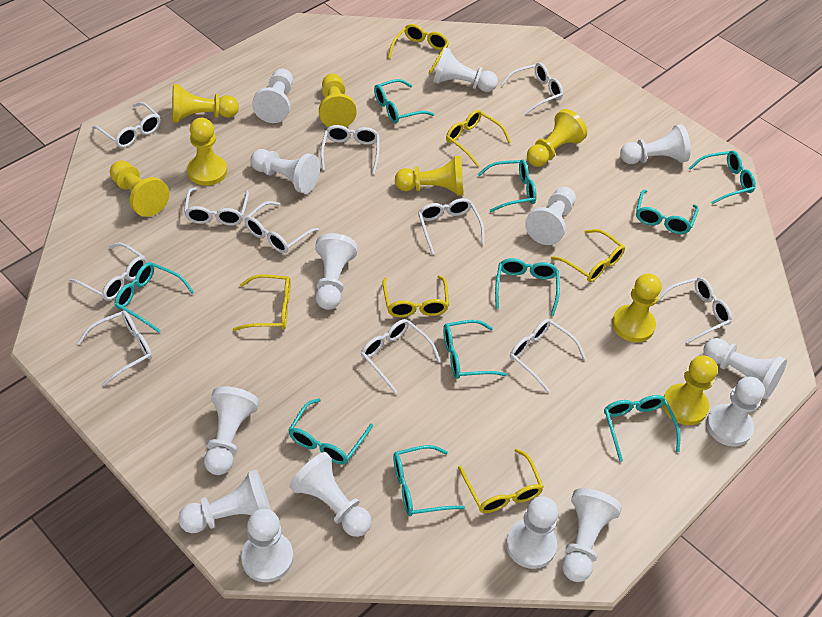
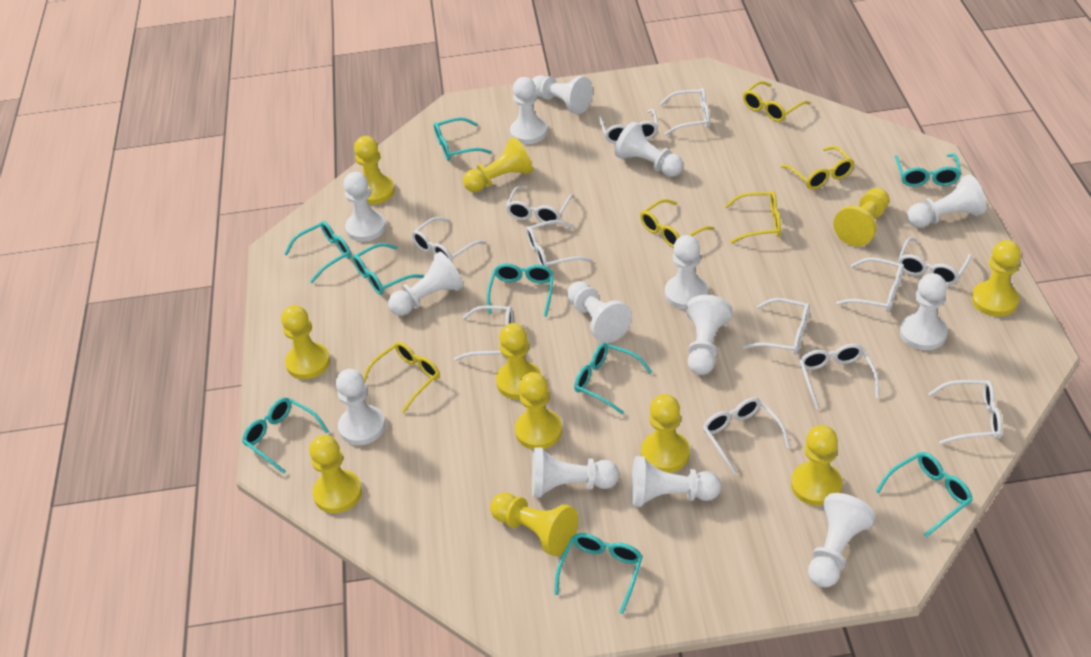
turquoise glasses: [115,262,194,333] [289,398,373,464] [374,79,434,123] [393,445,465,516] [443,320,507,379] [477,159,536,212] [495,258,560,316] [604,395,680,462] [636,190,699,234] [689,150,756,204] = 10 -> [242,398,329,474] [284,221,352,283] [353,243,425,295] [434,117,492,161] [487,263,554,317] [554,533,643,614] [574,343,652,415] [876,452,973,538] [895,154,961,187] = 9
white glasses: [69,243,146,301] [78,311,152,386] [92,102,161,148] [184,187,249,226] [244,201,319,253] [321,125,380,174] [361,319,441,394] [418,198,485,254] [501,63,563,114] [510,319,586,393] [657,277,732,344] = 11 -> [411,217,486,262] [454,305,513,361] [506,186,574,225] [526,220,592,267] [599,109,659,143] [660,88,710,135] [703,397,790,474] [743,298,810,355] [799,344,879,409] [836,257,904,312] [898,238,972,285] [928,380,1002,444] = 12
yellow glasses: [233,274,290,331] [383,275,449,317] [388,24,449,73] [446,110,511,167] [458,449,544,513] [551,229,625,282] = 6 -> [364,342,440,413] [640,199,714,247] [725,191,781,244] [743,81,810,122] [781,146,854,189] = 5
yellow pawn: [110,160,169,217] [172,84,239,123] [187,118,227,186] [319,74,357,127] [395,156,464,196] [527,109,587,167] [612,274,661,342] [663,355,718,425] = 8 -> [281,305,330,379] [309,435,362,513] [354,136,395,204] [463,137,533,192] [490,493,578,556] [496,323,541,399] [515,372,562,450] [641,394,690,473] [791,425,842,506] [833,188,889,246] [972,240,1021,317] = 11

